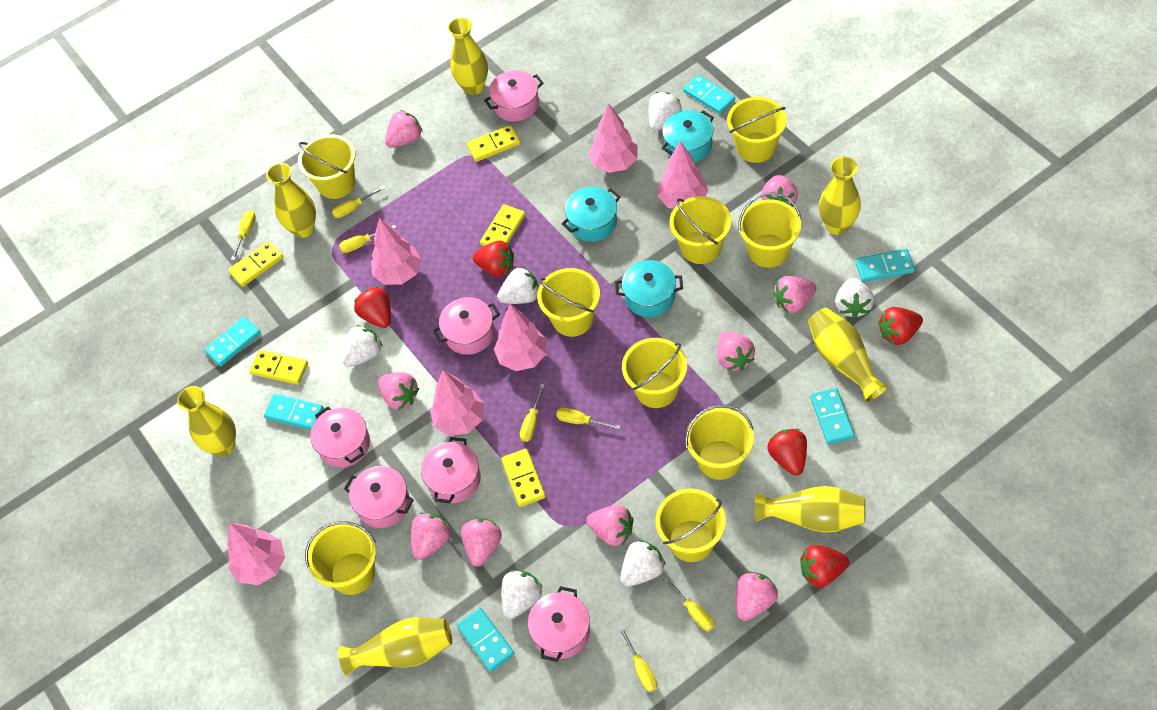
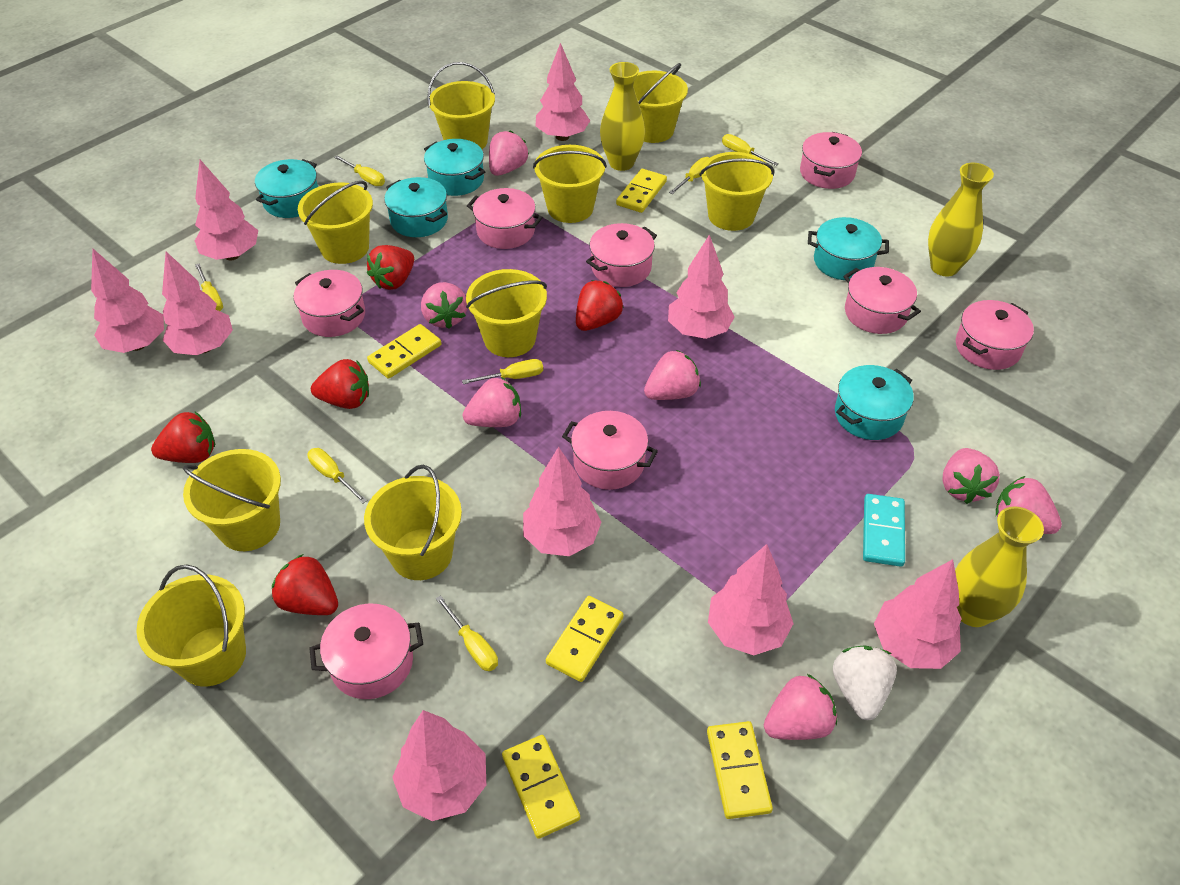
pink pot: [310,406,370,467] [344,466,414,528] [421,437,481,503] [433,297,500,355] [484,70,544,121] [528,586,590,662] = 6 -> [294,270,365,337] [309,603,423,699] [467,188,543,249] [562,411,658,490] [586,223,657,287] [800,132,862,189] [843,267,921,334] [956,300,1034,370] = 8
pink strawberry: [378,372,419,410] [385,110,422,148] [411,512,451,560] [461,518,502,567] [586,505,633,546] [717,332,755,371] [736,572,778,621] [761,175,798,207] [773,276,816,313] = 9 -> [421,282,468,329] [463,377,521,427] [489,131,529,176] [644,350,701,400] [764,674,837,740] [942,448,1000,504] [996,476,1062,534] = 7
pink tree: [227,523,285,585] [371,218,422,285] [430,370,484,436] [494,304,547,371] [589,103,638,173] [657,141,708,209] = 6 -> [91,249,164,353] [162,252,233,355] [195,160,258,260] [392,710,486,821] [523,447,602,556] [536,43,590,141] [668,234,735,339] [708,544,794,655] [874,559,962,669] = 9
turquoise domino: [204,317,261,366] [264,394,324,430] [457,608,515,672] [683,75,735,114] [810,388,855,445] [855,249,915,282] = 6 -> [863,494,905,567] = 1
turquoise pot: [562,187,620,242] [615,260,683,317] [662,110,714,163] = 3 -> [255,159,318,218] [384,177,448,237] [424,139,485,196] [808,217,889,280] [835,365,914,440] = 5
white strawberry: [342,325,383,367] [497,267,539,304] [501,570,543,619] [620,540,666,587] [649,92,682,131] [835,278,874,319] = 6 -> [833,646,897,720] = 1
yellow vase: [177,386,236,457] [266,163,316,238] [338,617,452,675] [448,18,488,95] [755,486,866,533] [808,308,888,402] [819,157,861,235] = 7 -> [600,62,645,171] [928,163,994,277] [955,507,1044,627] = 3

